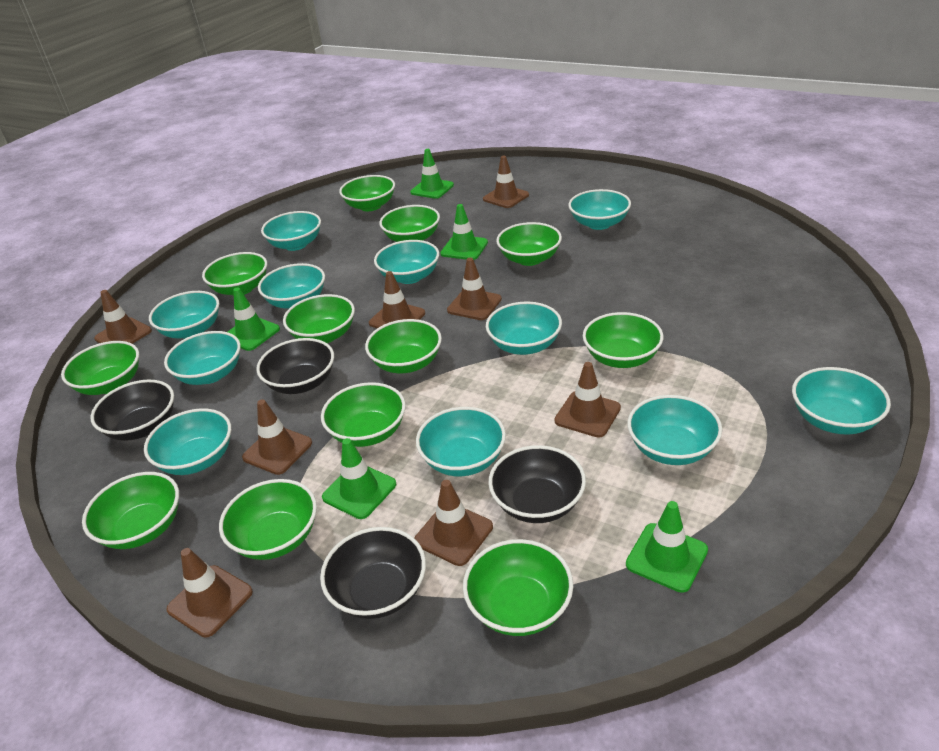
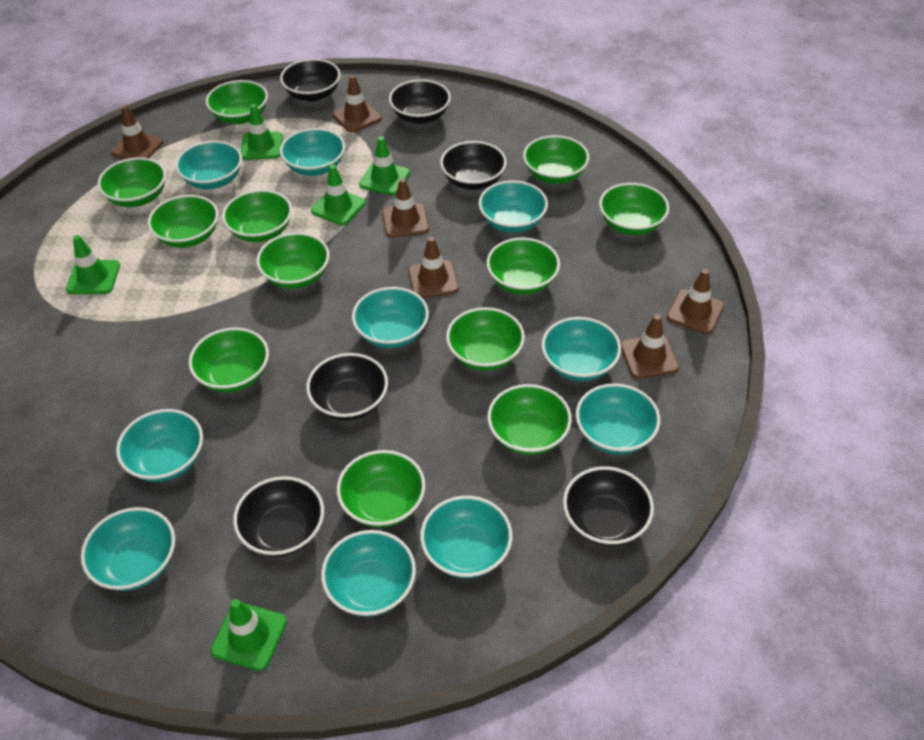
black bowl: [91,379,174,441] [256,338,334,394] [320,527,426,619] [488,445,586,523] = 4 -> [233,476,324,557] [280,59,341,102] [306,353,388,421] [389,79,451,124] [440,141,507,190] [563,467,654,546] = 6
brown traffic cone: [94,290,152,344] [166,548,253,638] [242,399,312,475] [369,271,425,328] [415,480,493,566] [447,258,502,320] [483,156,529,208] [554,362,621,438] = 8 -> [111,106,163,159] [332,75,382,132] [382,178,429,238] [408,237,459,298] [621,314,679,379] [667,269,724,334] = 6
turquoise bowl: [144,408,231,475] [149,291,219,339] [164,331,241,385] [258,263,325,309] [261,211,321,251] [374,240,439,284] [416,407,506,476] [486,301,562,355] [569,189,631,230] [627,395,722,465] [792,367,891,435] = 11 -> [81,507,175,591] [116,409,203,482] [175,141,242,189] [280,128,345,176] [321,530,416,617] [352,287,429,348] [420,496,512,578] [479,180,548,233] [542,317,621,381] [576,383,660,454] = 10

